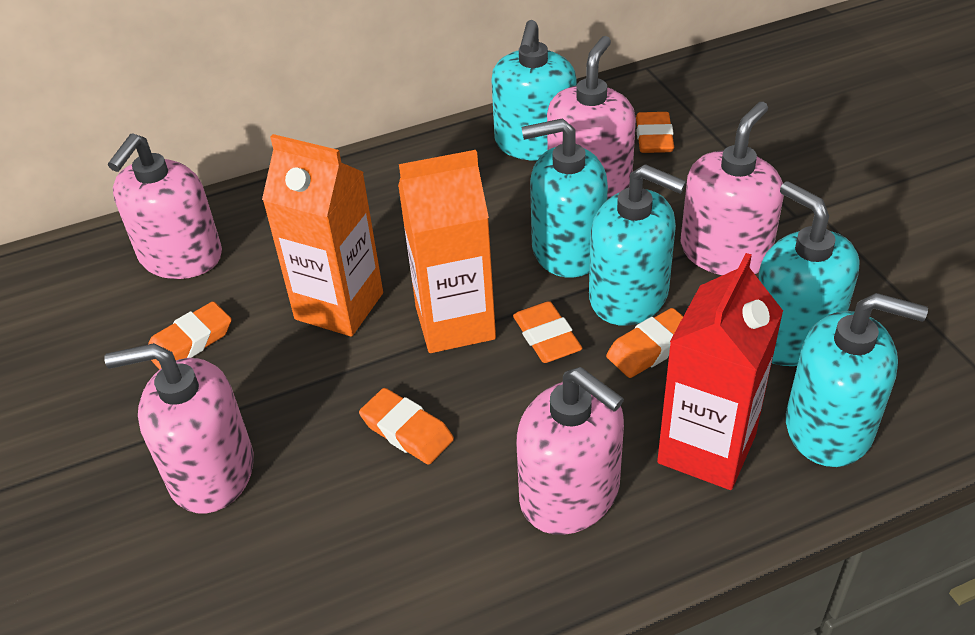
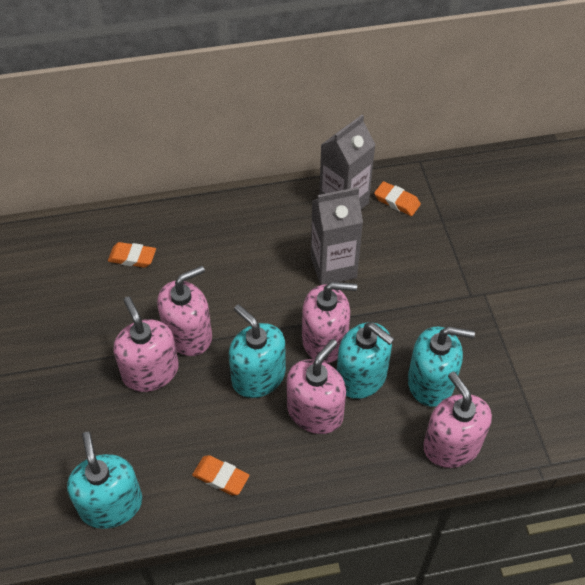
grey carton: none = 0 -> [311,187,363,285] [319,115,376,209] = 2
orange carton: [262,134,383,337] [398,150,496,353] = 2 -> none = 0
orange eraser: [148,301,232,370] [359,388,454,465] [513,301,582,363] [606,308,683,378] [636,112,674,153] = 5 -> [108,242,156,268] [192,455,249,495] [374,181,421,216] = 3
red carton: [657,253,783,490] = 1 -> none = 0
turquoise soap dispenser: [491,20,576,161] [521,118,608,278] [589,164,686,326] [758,181,859,366] [786,293,928,467] = 5 -> [67,432,142,529] [229,304,286,398] [337,322,394,399] [408,326,475,407] = 4

